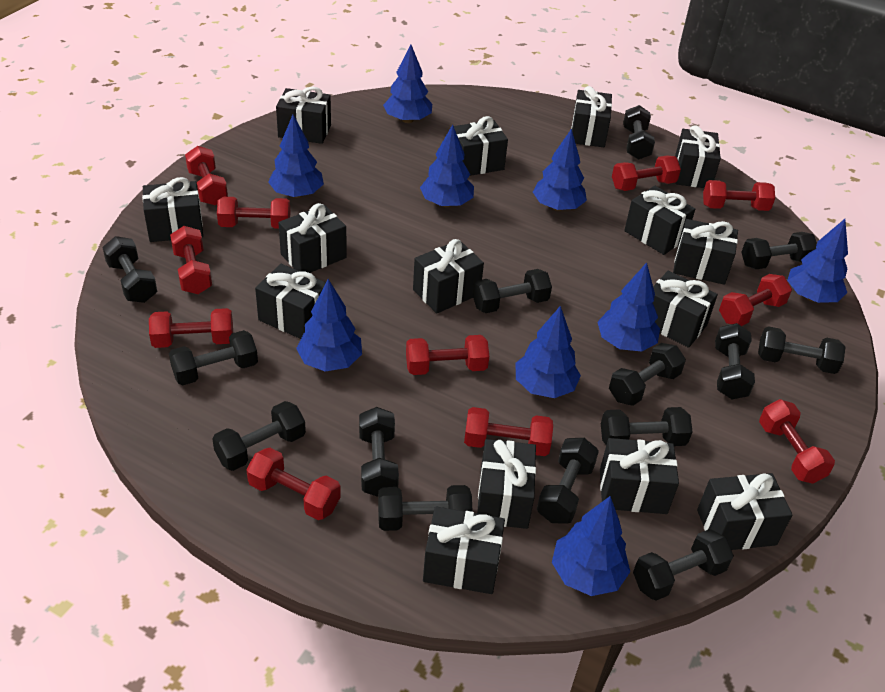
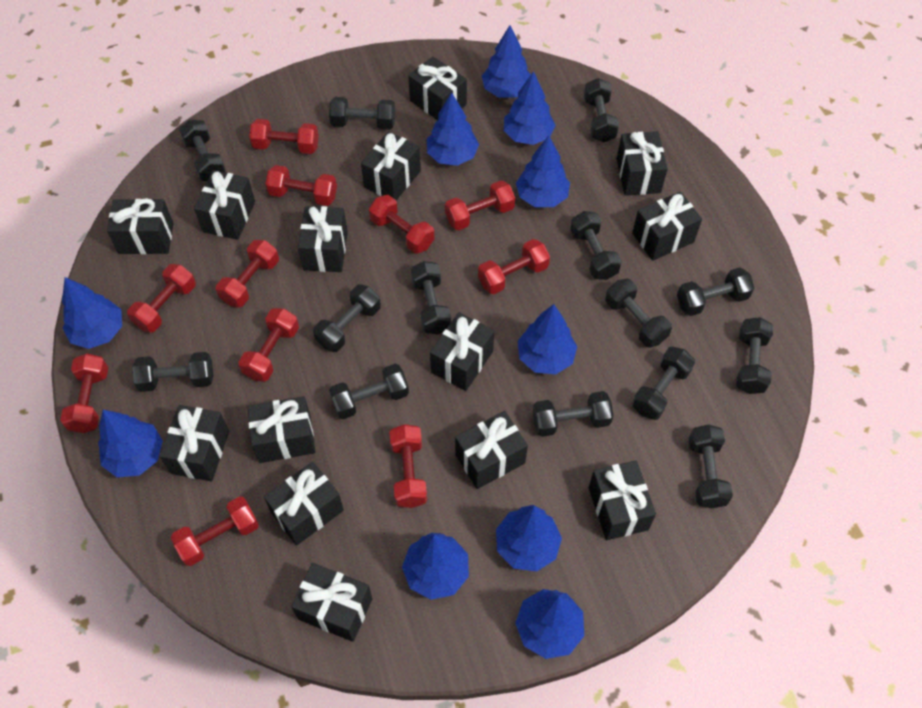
black gift: [142,177,203,242] [255,264,326,339] [276,87,331,144] [278,203,347,273] [413,239,484,314] [423,506,505,594] [454,116,508,176] [477,439,536,529] [571,86,612,147] [600,438,679,514] [624,186,695,255] [652,271,718,348] [673,219,738,285] [675,125,721,188] [697,473,792,550] = 15 -> [107,198,174,254] [160,405,229,481] [194,170,255,240] [247,396,315,463] [264,462,344,546] [291,563,373,642] [298,206,348,272] [361,131,421,200] [408,56,467,120] [430,312,494,391] [455,411,528,489] [589,460,656,540] [617,131,668,196] [632,192,702,261] = 14
blue tree: [268,115,324,198] [296,279,362,372] [383,44,432,123] [420,125,474,207] [516,306,581,398] [533,129,587,211] [552,496,630,596] [597,263,660,352] [787,219,848,303] = 9 -> [62,277,122,349] [98,410,163,477] [402,532,469,600] [427,92,479,166] [482,25,531,98] [496,505,562,572] [504,71,556,145] [515,589,584,659] [516,135,570,207] [518,304,577,374] = 10

